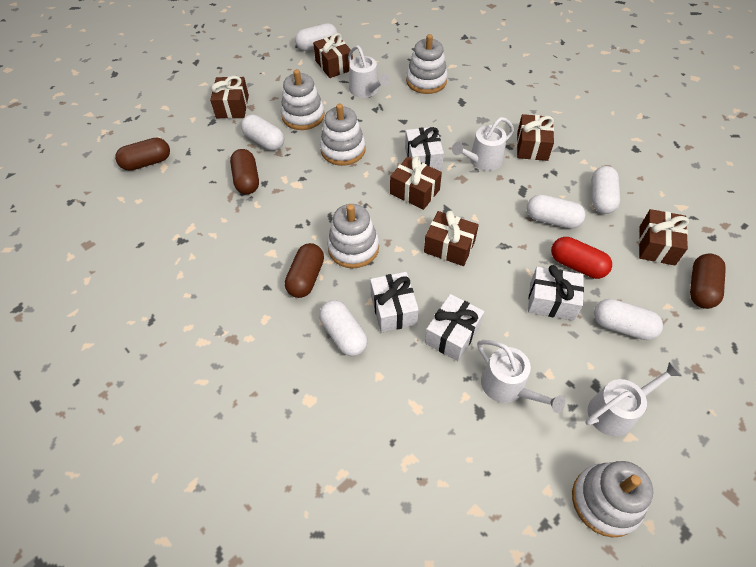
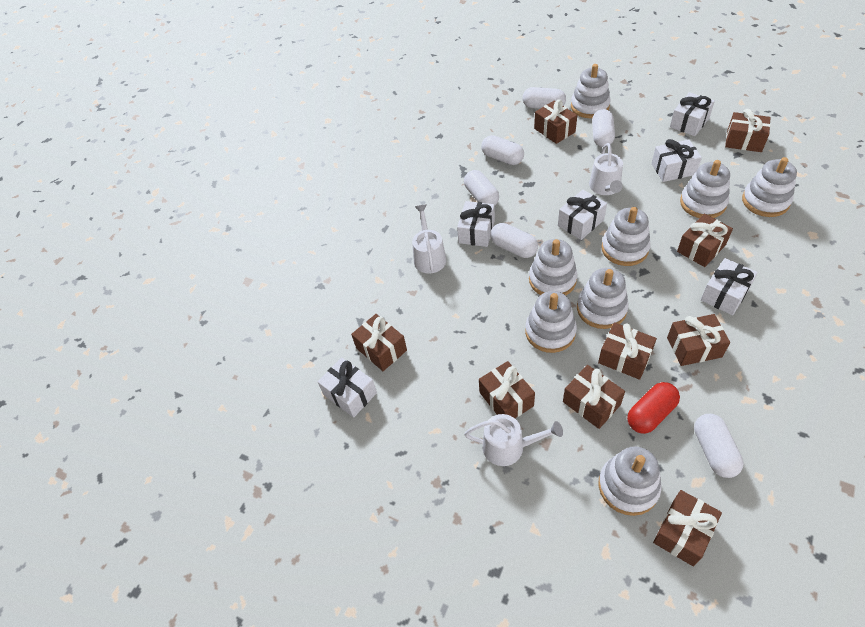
brown capsule: [115,137,170,171] [230,149,259,194] [285,243,324,298] [690,253,726,309] = 4 -> none = 0
brown gift: [210,76,249,119] [313,33,353,78] [390,156,442,210] [424,211,479,266] [517,114,554,161] [639,209,689,265] = 6 -> [351,314,407,371] [479,361,535,418] [534,99,577,144] [563,365,625,429] [598,322,657,380] [653,490,722,566] [667,314,730,366] [677,214,733,267] [725,109,771,152] = 9
white gift: [370,272,419,332] [405,127,444,171] [425,294,484,361] [528,265,584,321] = 4 -> [318,358,377,418] [457,201,495,247] [558,190,607,240] [651,139,702,182] [670,92,715,136] [701,258,758,315] = 6
white stacking toy: [281,69,325,130] [320,104,366,166] [327,204,379,268] [406,34,448,94] [572,461,653,538] = 5 -> [525,291,577,353] [529,239,578,295] [571,64,611,118] [577,268,629,329] [599,447,662,516] [601,207,651,266] [680,160,730,218] [742,157,797,217] = 8
white watering can: [348,45,390,98] [452,117,514,171] [477,340,565,413] [586,362,682,437] = 4 -> [412,205,446,274] [464,414,563,466] [589,143,623,195] = 3

